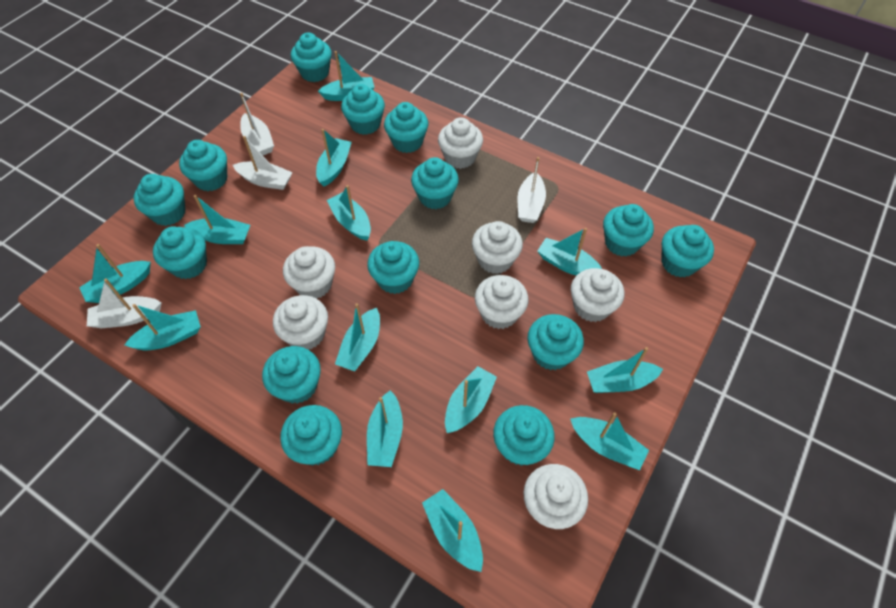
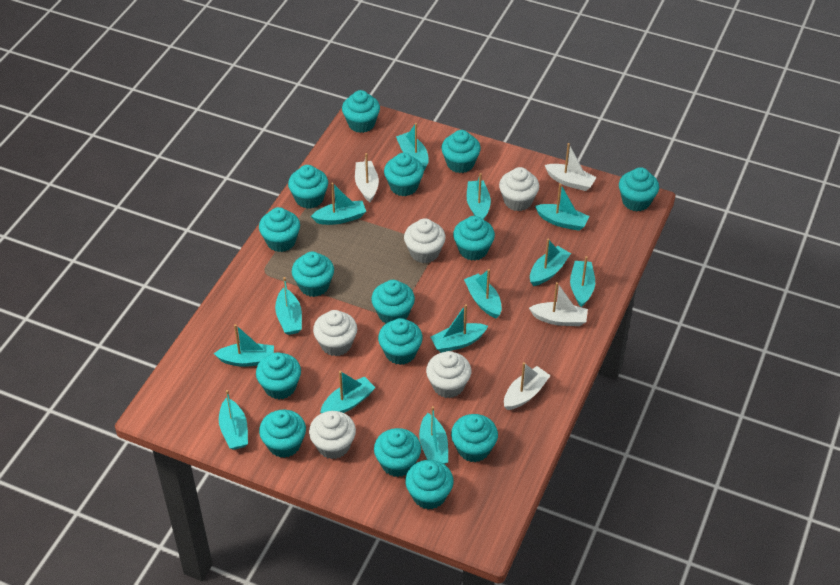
turquoise cupcake: [133,174,186,226] [153,226,207,279] [179,140,227,191] [262,346,321,404] [280,405,342,465] [291,33,332,82] [341,84,385,135] [367,241,419,294] [384,102,428,153] [411,157,459,209] [493,405,555,466] [527,314,584,370] [603,204,654,257] [661,225,714,277] = 14 -> [256,352,301,399] [259,207,300,252] [259,410,306,458] [288,165,328,209] [292,251,334,297] [342,90,380,133] [371,280,415,324] [374,428,421,477] [378,318,423,365] [384,153,424,196] [405,460,454,510] [441,130,481,173] [451,414,498,462] [453,216,495,261] [619,167,659,212] = 15
white cupcake: [273,295,328,349] [283,246,335,299] [438,117,483,169] [472,221,523,274] [475,275,528,329] [523,464,588,529] [571,268,624,322] = 7 -> [309,411,356,459] [313,310,357,356] [404,218,446,263] [426,351,471,398] [499,167,539,211] = 5

